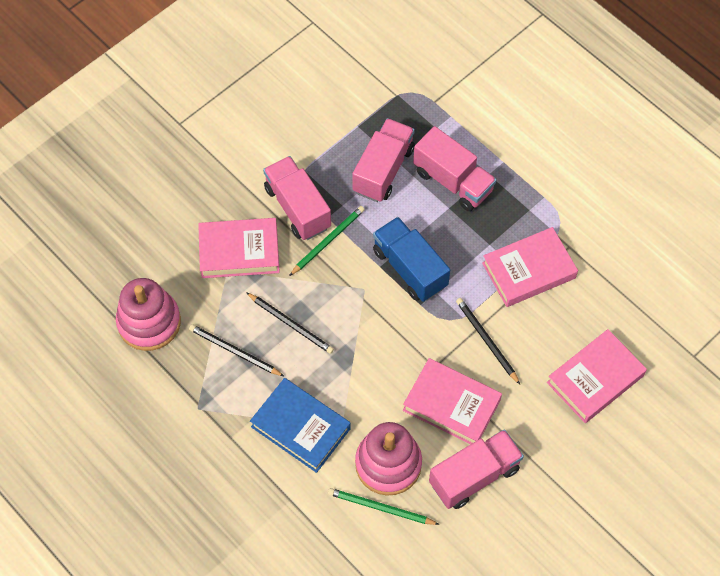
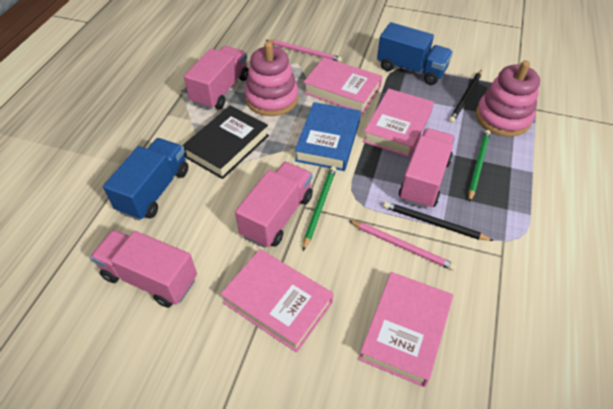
black book: none = 0 -> [182,106,269,179] = 1
black pencil: [189,324,284,376] [246,292,334,354] [456,298,520,384] = 3 -> [383,202,494,241] [449,70,482,123] = 2
blue truck: [373,217,450,302] = 1 -> [103,138,188,221] [377,22,453,85] = 2
pink pencil: none = 0 -> [266,40,342,62] [348,220,456,271] = 2

